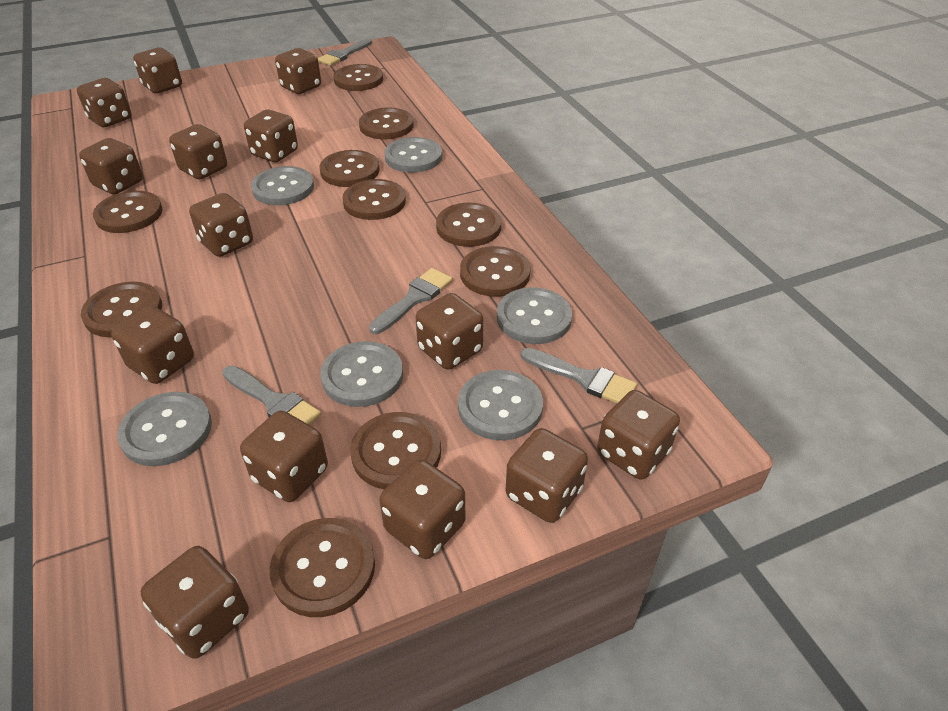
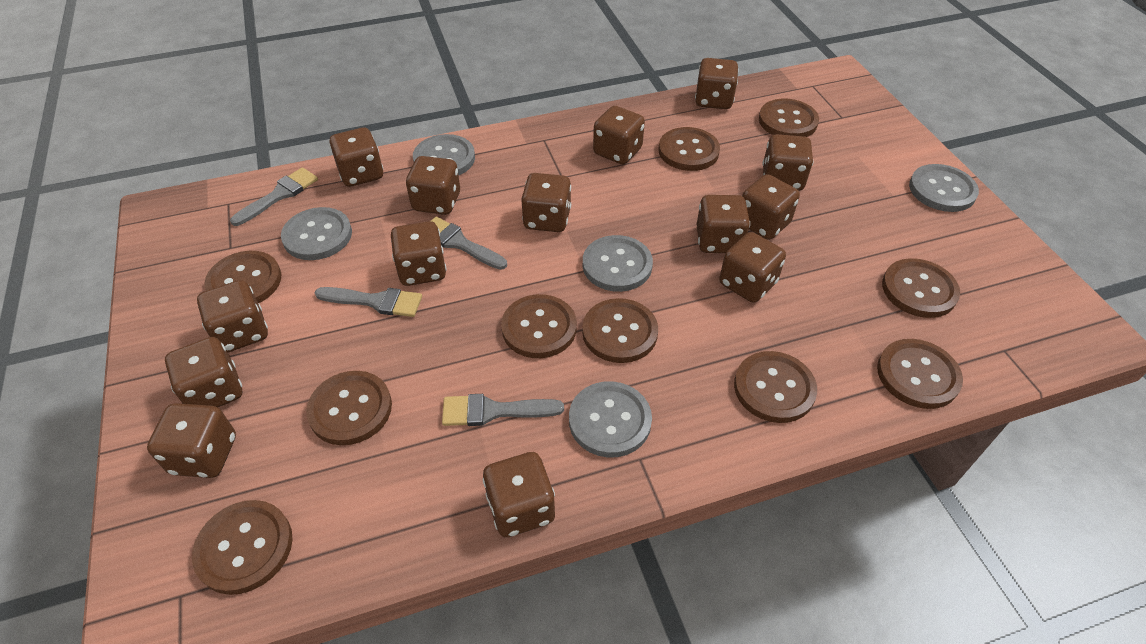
grey button: [117,392,212,466] [251,166,314,205] [320,341,403,407] [384,137,442,173] [458,370,543,440] [497,287,572,344] = 6 -> [281,207,352,260] [413,134,475,176] [569,381,652,458] [583,235,653,292] [909,164,979,212] = 5

